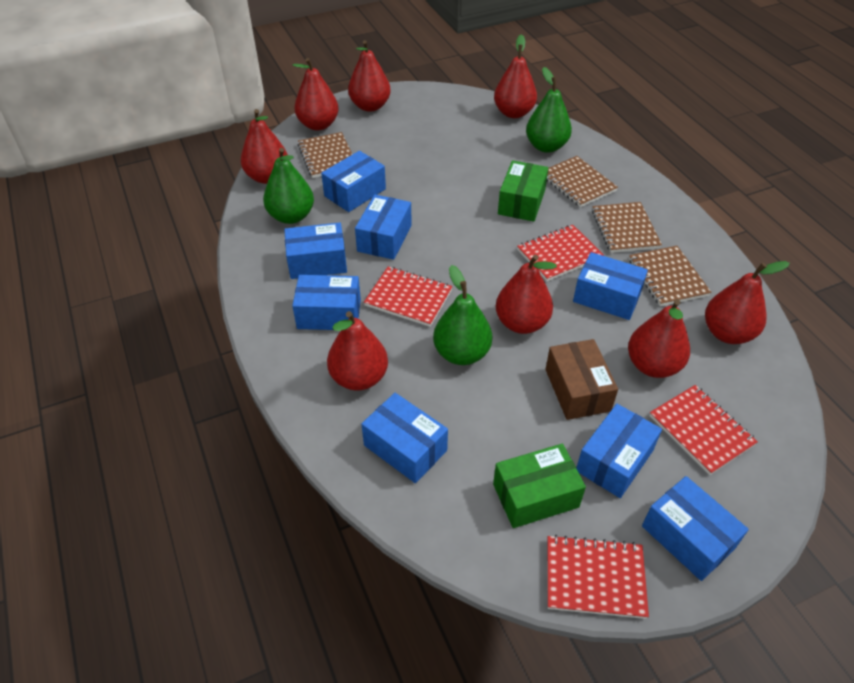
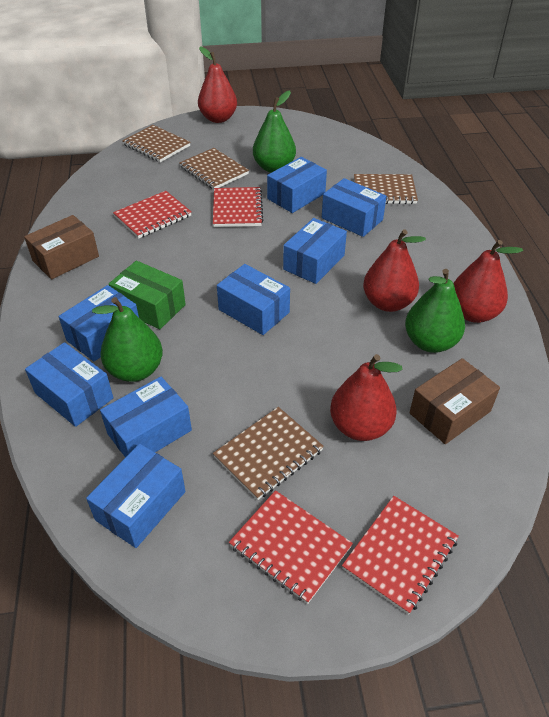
brown box: [545,339,618,420] = 1 -> [24,215,99,279] [409,358,500,444] = 2
green box: [493,444,586,528] [498,160,548,222] = 2 -> [109,261,186,329] = 1
red pear: [241,109,288,184] [293,58,339,131] [327,311,388,391] [348,40,391,112] [494,34,537,118] [496,255,557,334] [628,299,690,378] [705,261,790,344] = 8 -> [198,46,237,123] [330,354,402,441] [363,229,426,312] [453,240,523,323] = 4

